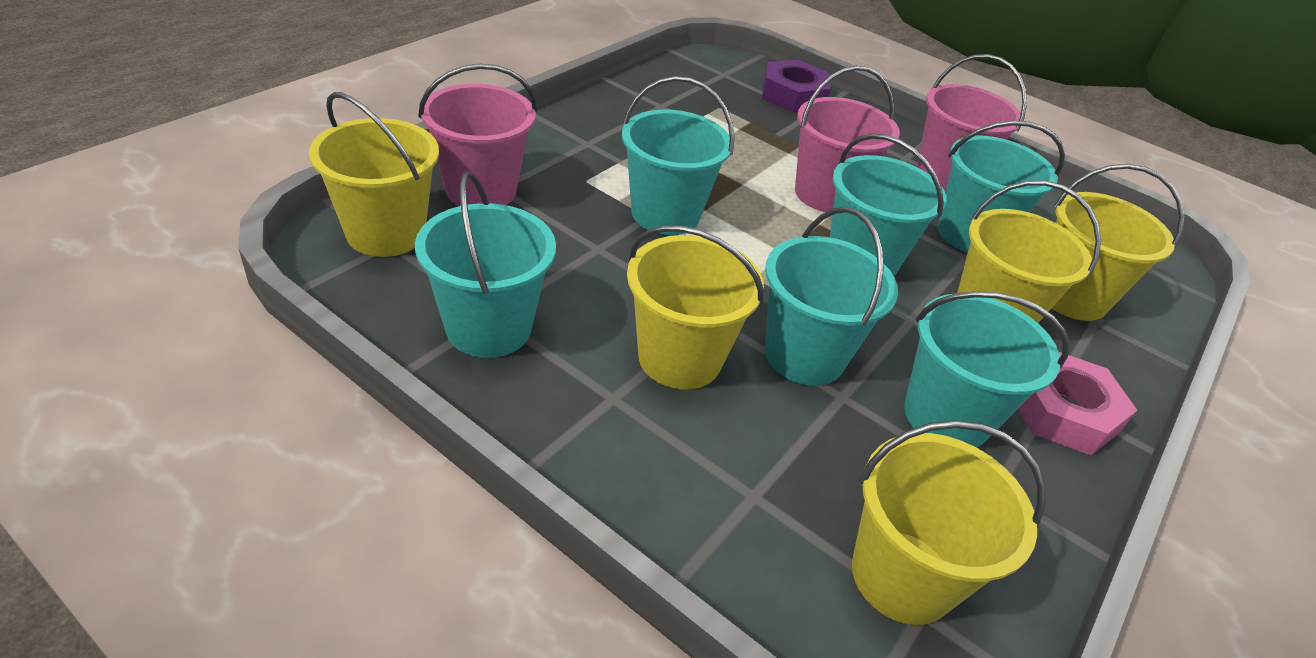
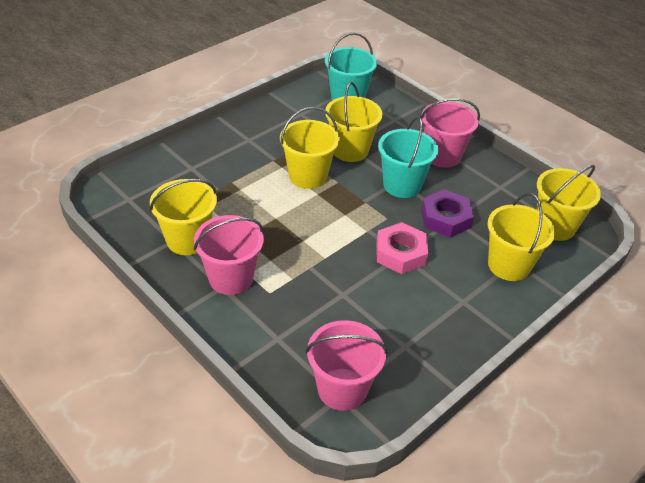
turquoise bucket: [415,171,556,358] [622,76,735,235] [765,207,898,386] [830,133,947,276] [904,291,1069,448] [938,120,1065,253] = 6 -> [325,32,377,100] [378,116,438,198] = 2

